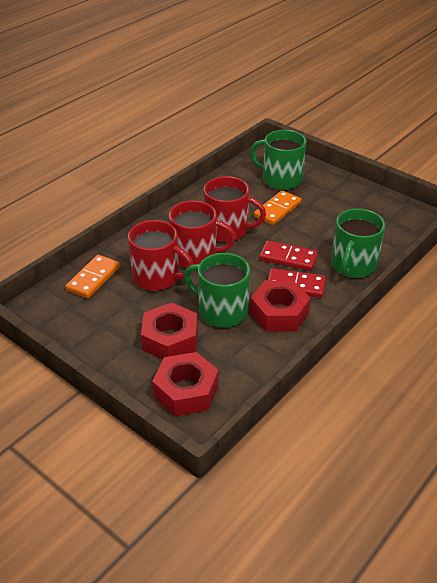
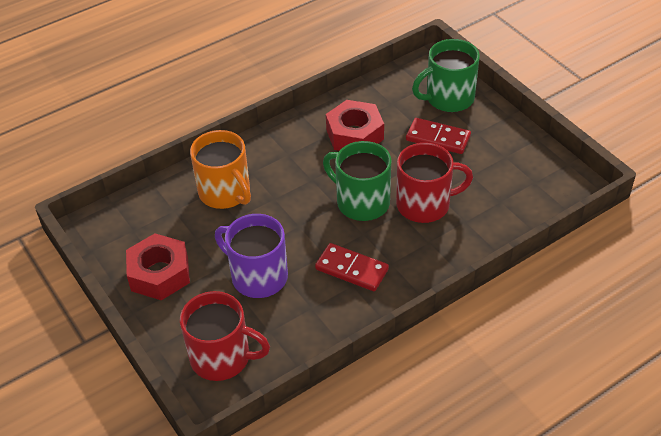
green mug: [184,253,250,327] [250,130,306,190] [331,208,385,278] = 3 -> [323,141,391,221] [412,39,480,112] = 2
orange domino: [65,255,120,298] [254,190,301,225] = 2 -> none = 0
orange mug: none = 0 -> [190,130,251,209] = 1
purple mug: none = 0 -> [215,214,288,298] = 1
red mug: [128,220,193,291] [169,201,236,268] [204,176,266,242] = 3 -> [180,291,270,381] [396,143,473,223] = 2
red nut: [141,302,198,360] [152,352,218,416] [250,281,311,332] = 3 -> [126,233,190,300] [326,100,384,151] = 2

